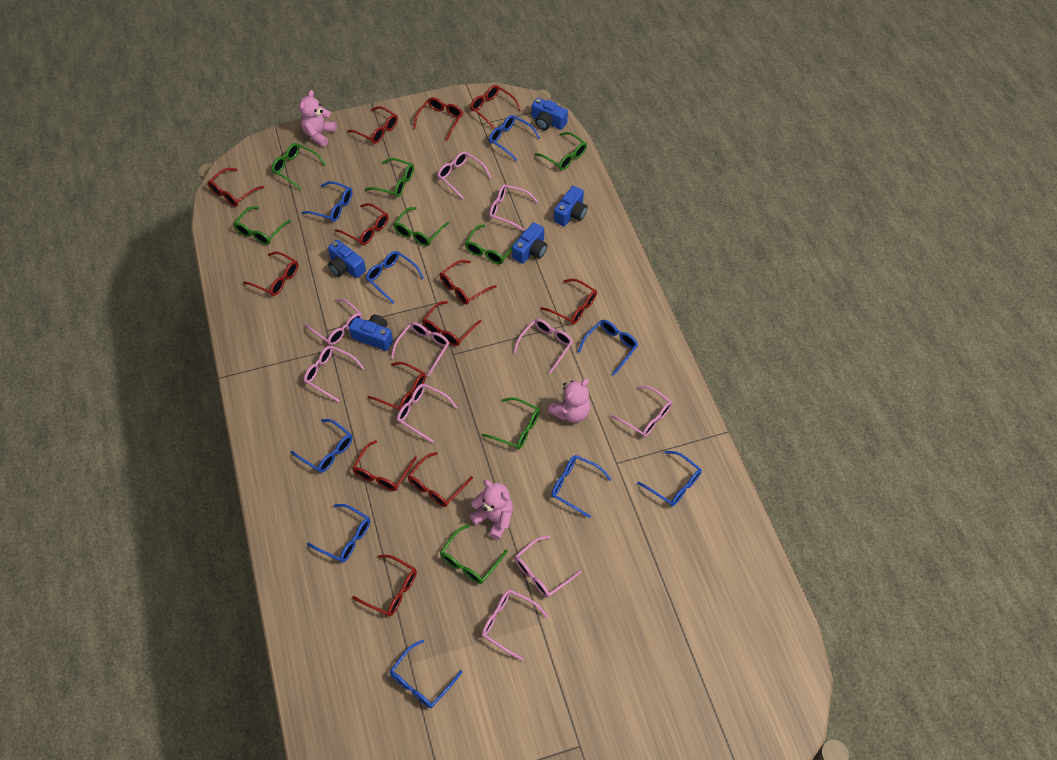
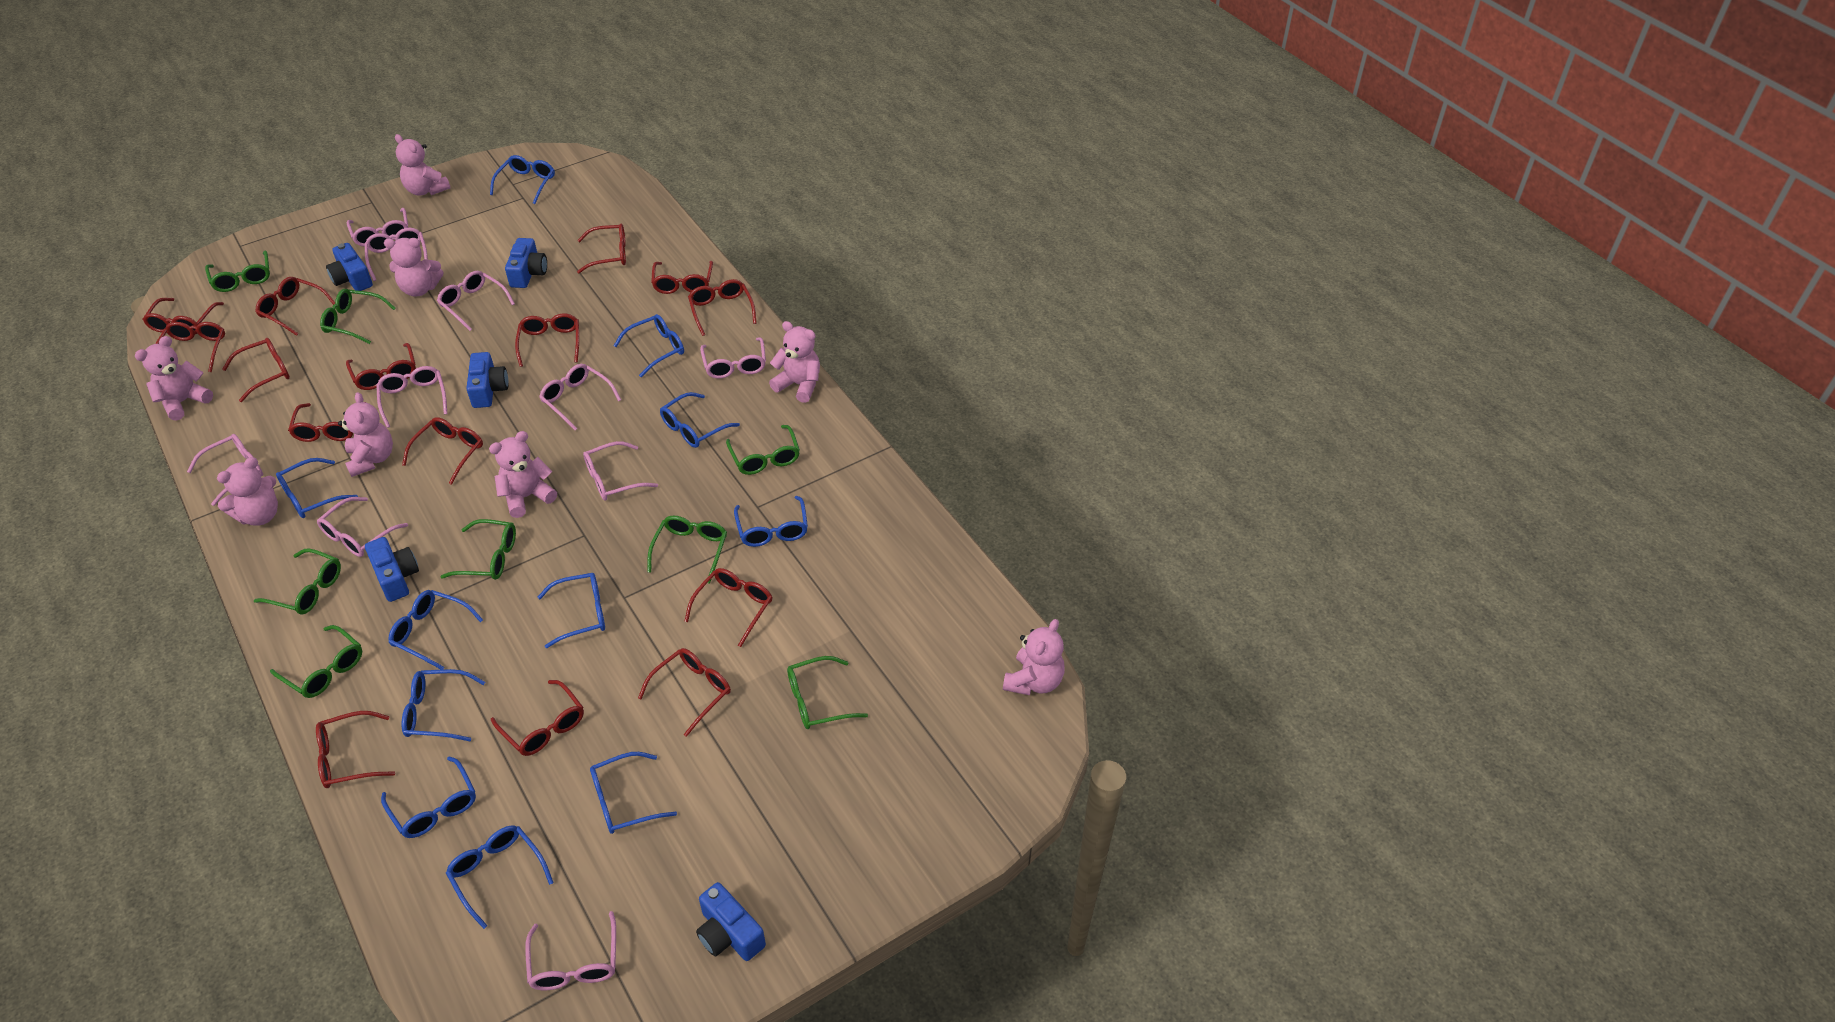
blue glasses: [290,419,352,473] [302,181,352,222] [307,504,370,562] [366,251,424,304] [390,640,462,708] [489,115,540,161] [551,455,612,518] [578,320,638,376] [637,451,702,507] = 9 -> [276,458,358,518] [381,756,476,838] [388,590,483,670] [402,669,485,741] [446,825,554,929] [490,155,555,204] [538,573,605,648] [590,752,677,834] [614,314,684,377] [660,392,740,448] [734,496,808,547] = 11
pink teddy bear: [299,90,337,147] [469,480,513,540] [548,379,591,423] = 3 -> [135,336,213,420] [217,457,278,526] [338,392,393,477] [384,238,443,297] [395,134,451,196] [489,431,557,518] [769,321,820,403] [1003,619,1065,695] = 8
red glasses: [207,168,264,207] [243,251,298,296] [334,203,388,245] [347,106,398,144] [352,440,417,491] [352,555,417,616] [368,362,426,410] [408,452,473,507] [413,97,463,141] [422,301,482,346] [440,260,497,305] [470,85,521,129] [541,279,597,324] = 13 -> [142,298,224,334] [155,322,225,372] [222,338,290,402] [255,277,335,336] [288,403,353,442] [316,711,395,788] [346,343,416,390] [402,417,483,485] [491,680,584,756] [515,313,579,367] [577,224,626,273] [638,648,731,737] [651,261,713,294] [684,568,772,647] [688,279,757,336] = 15

